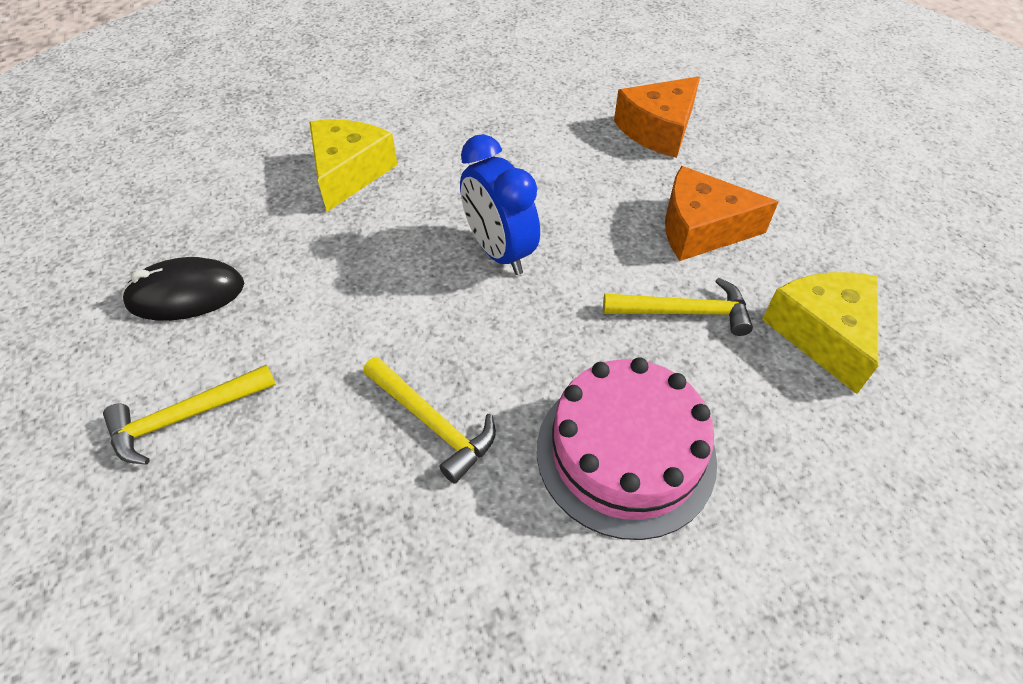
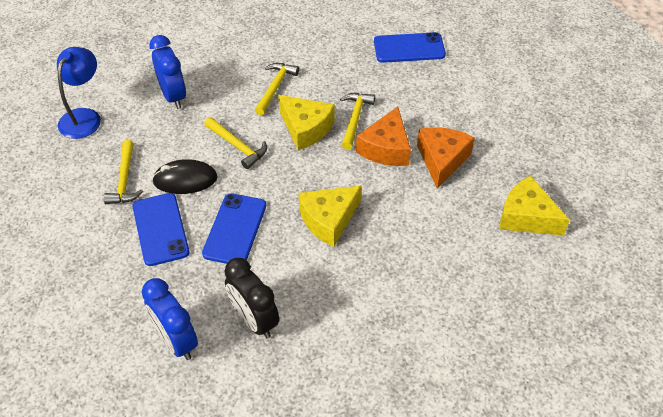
black clock: none = 0 -> [225,258,279,338] = 1
blue clock: [460,134,540,275] = 1 -> [142,278,198,360] [149,35,186,109] = 2
blue lamp: none = 0 -> [57,47,101,139] = 1
blue phone: none = 0 -> [132,193,190,266] [202,193,266,264] [374,32,446,63] = 3
pink cake: [537,357,717,540] = 1 -> none = 0
yellow cheese: [309,120,397,212] [762,272,878,394] = 2 -> [278,95,335,151] [298,185,362,247] [499,176,570,236] = 3
yellow hammer: [103,364,276,465] [363,356,496,484] [603,278,753,336] = 3 -> [104,140,143,204] [204,117,267,169] [255,63,299,115] [340,93,375,150] = 4

